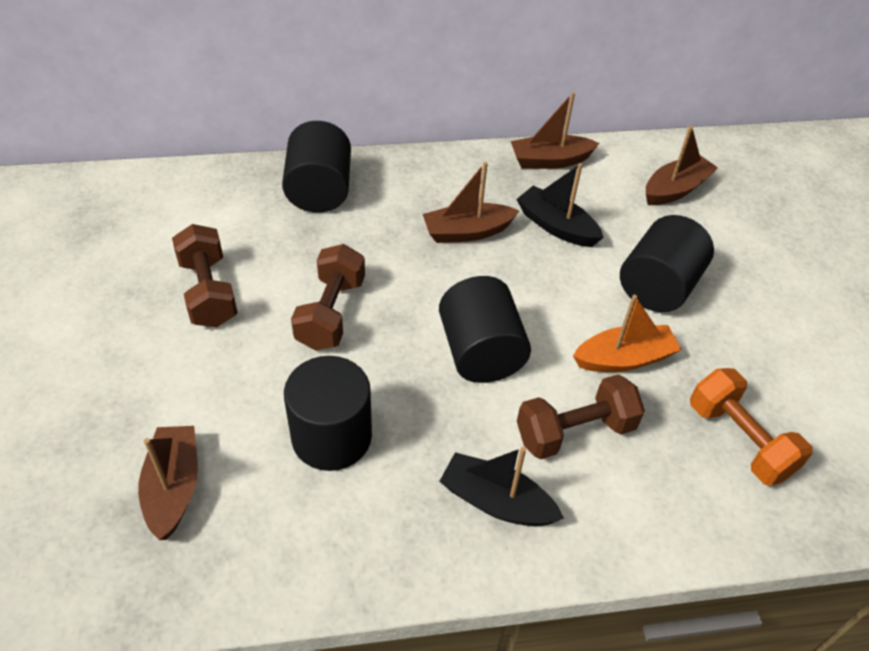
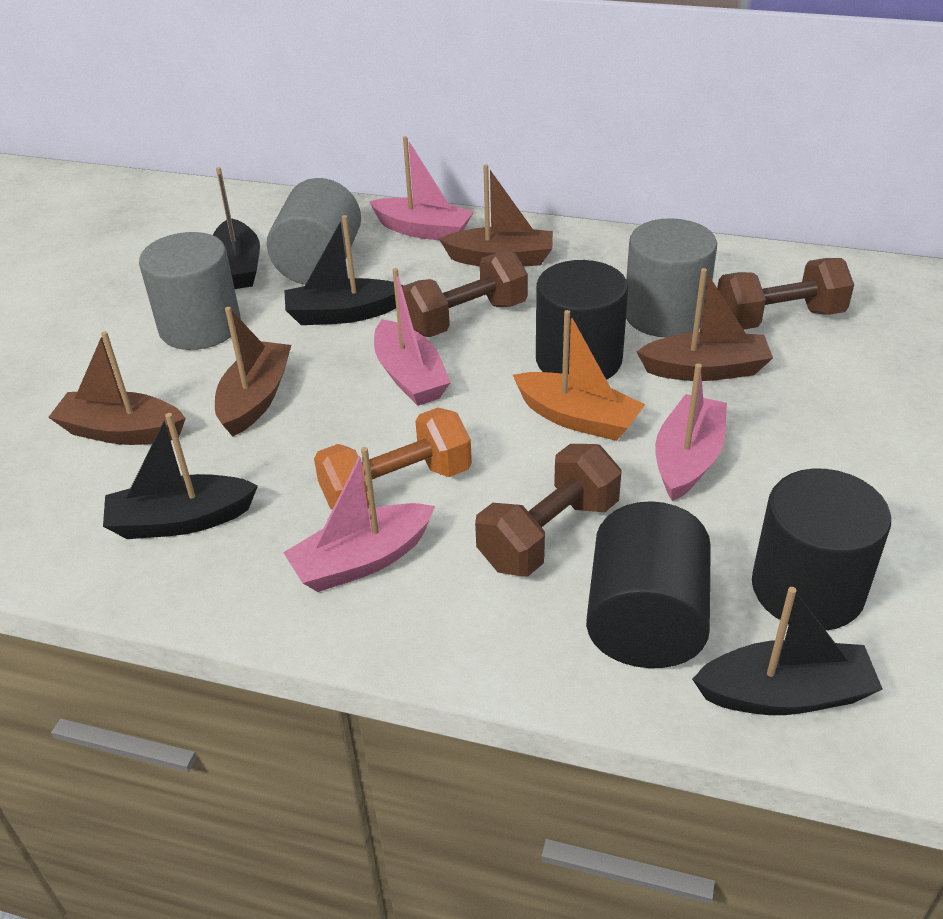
black boat: [439,447,564,527] [516,163,604,247] = 2 -> [103,413,258,539] [213,167,260,289] [284,215,404,325] [692,587,883,715] = 4
black cylinder: [282,121,351,213] [284,356,372,471] [439,276,531,383] [620,215,714,312] = 4 -> [536,260,628,380] [586,501,711,668] [752,469,891,630] = 3
grey cylinder: none = 0 -> [139,232,241,350] [267,178,361,285] [626,218,717,337] = 3
pink boat: none = 0 -> [283,447,435,592] [369,136,474,240] [374,268,451,406] [655,363,727,501] = 4

